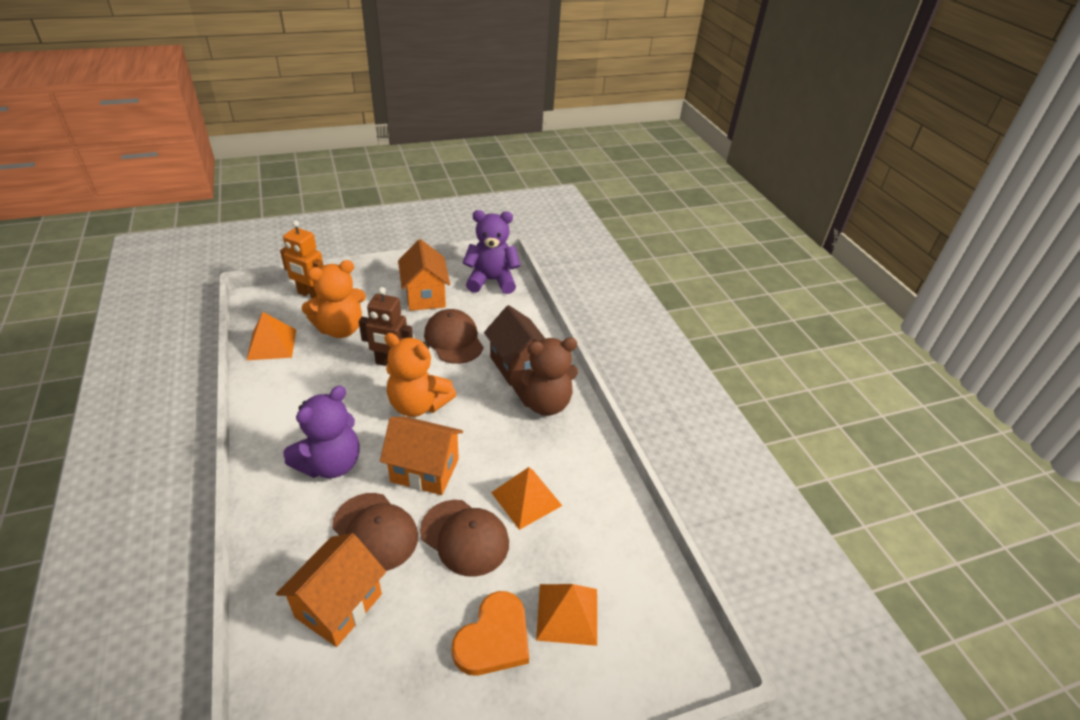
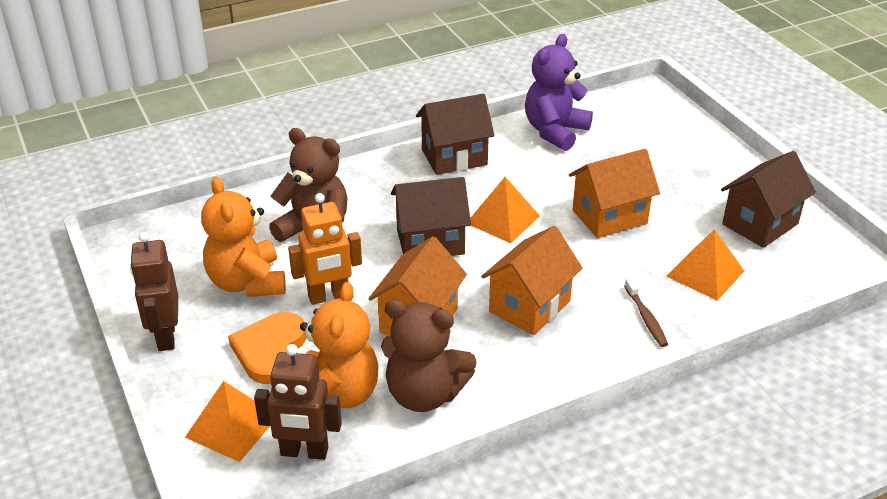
brown cap: [332,493,418,571] [420,500,509,577] [424,309,483,364] = 3 -> none = 0
brown house: [484,305,546,386] = 1 -> [391,177,471,256] [416,94,494,175] [721,151,816,248] = 3
brown robot: [359,287,413,366] = 1 -> [130,232,178,351] [254,344,342,460] = 2
brown teddy bear: [510,338,578,416] = 1 -> [269,128,348,242] [381,299,477,412] = 2
brown toothbrush: none = 0 -> [624,278,668,347] = 1
purple teddy bear: [283,386,360,478] [463,210,521,294] = 2 -> [525,34,593,151] = 1

